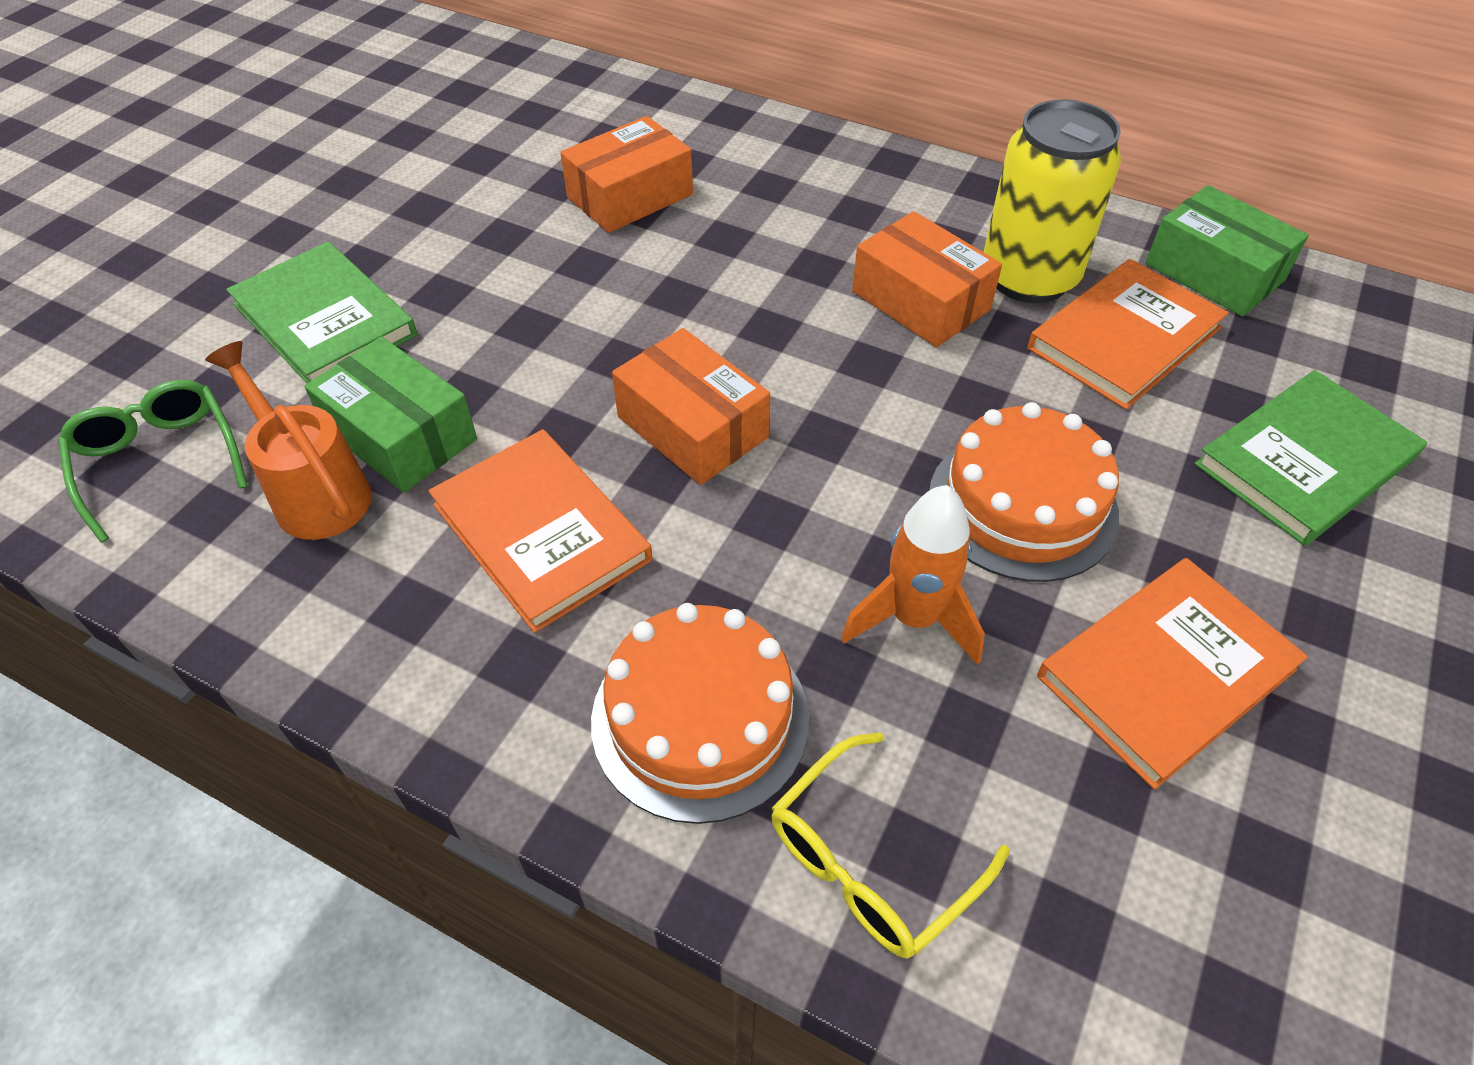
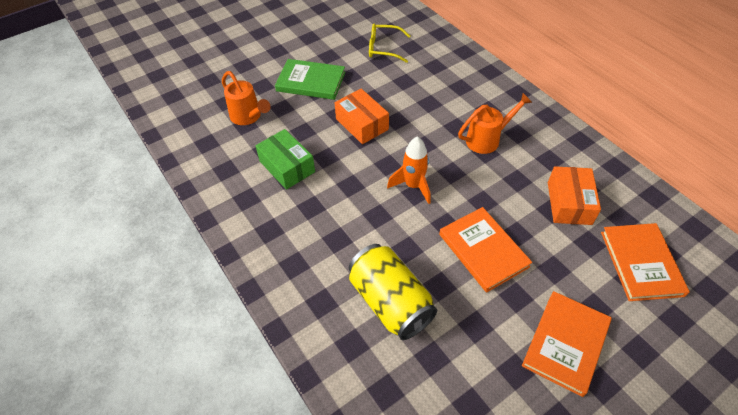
green book: [226,242,417,383] [1195,370,1427,546] = 2 -> [275,59,345,100] = 1
green box: [304,337,477,493] [1145,185,1309,316] = 2 -> [255,129,315,190] = 1
green glasses: [58,380,248,543] = 1 -> none = 0
orange box: [561,116,693,233] [612,328,770,485] [852,211,1002,347] = 3 -> [335,89,389,144] [548,166,601,225] = 2
orange cake: [591,603,809,824] [929,402,1119,582] = 2 -> none = 0
orange watering can: [205,341,372,540] = 1 -> [222,71,270,125] [458,93,532,154] = 2

